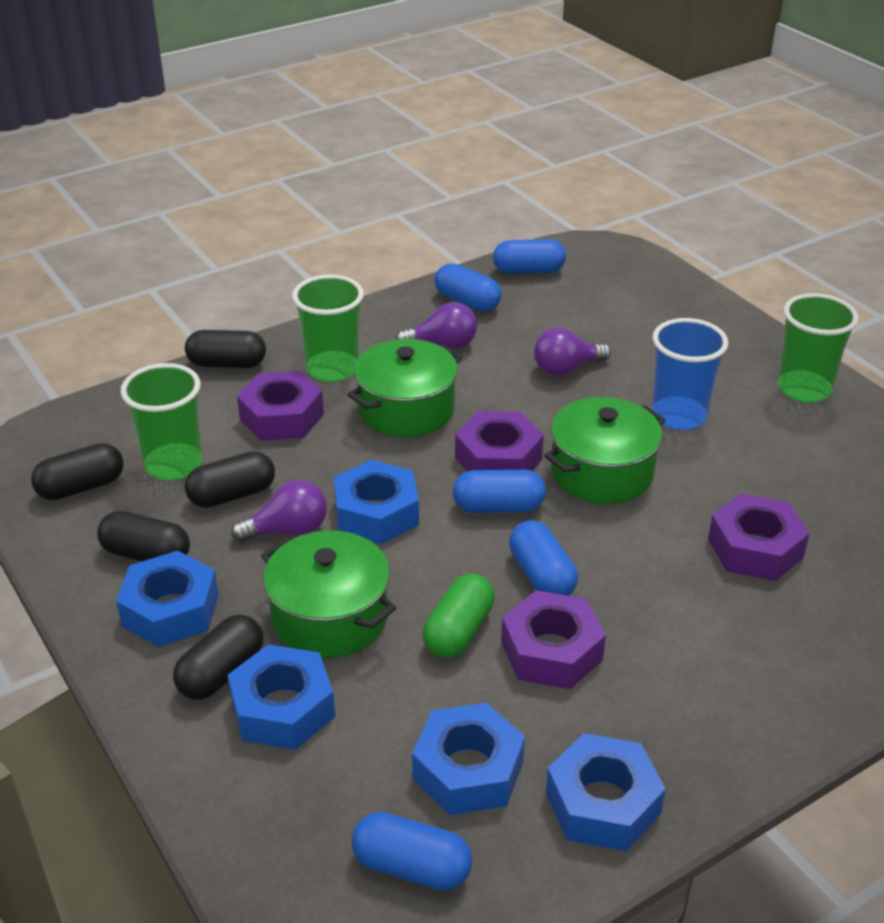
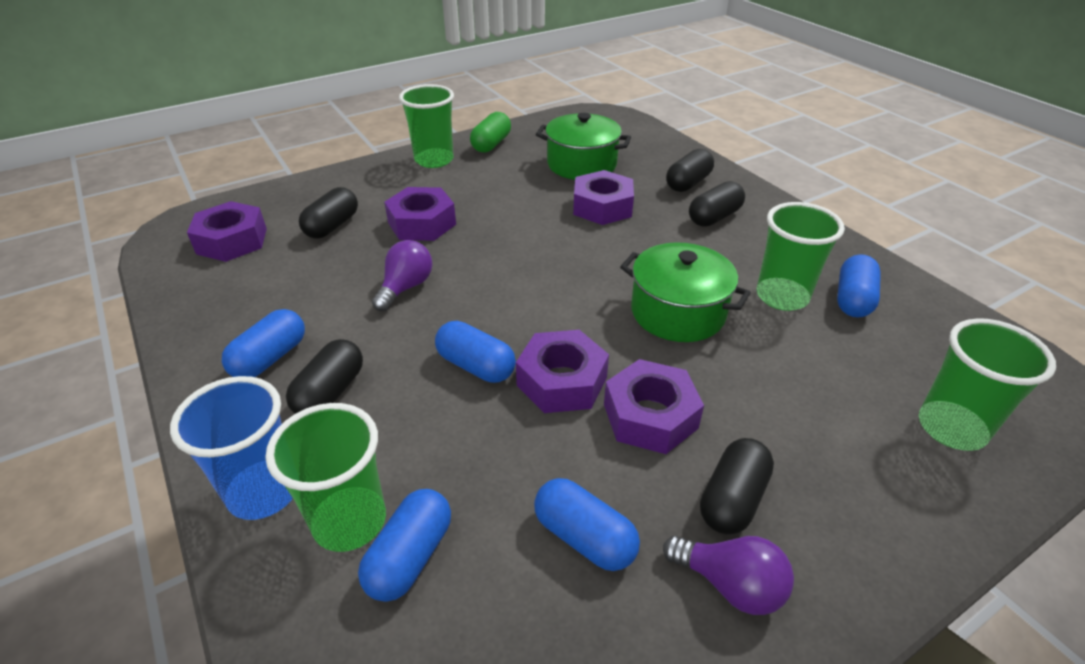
blue nut: [116,551,219,647] [228,644,335,750] [334,460,419,544] [412,703,525,815] [546,733,666,851] = 5 -> none = 0
green cup: [121,363,202,480] [292,275,364,382] [778,293,859,403] = 3 -> [265,403,386,552] [399,84,454,168] [757,202,845,311] [919,318,1056,451] = 4
green pot: [261,531,397,658] [347,339,462,437] [544,397,665,504] = 3 -> [536,113,631,180] [620,242,751,342] = 2
purple light bulb: [231,480,327,542] [396,302,477,349] [534,328,611,376] = 3 -> [372,240,432,311] [663,535,794,615] = 2
purple nut: [237,371,324,441] [455,411,544,471] [501,590,606,689] [708,493,810,581] = 4 -> [187,201,267,262] [384,187,456,241] [516,330,609,413] [573,170,634,225] [604,359,704,454] = 5

